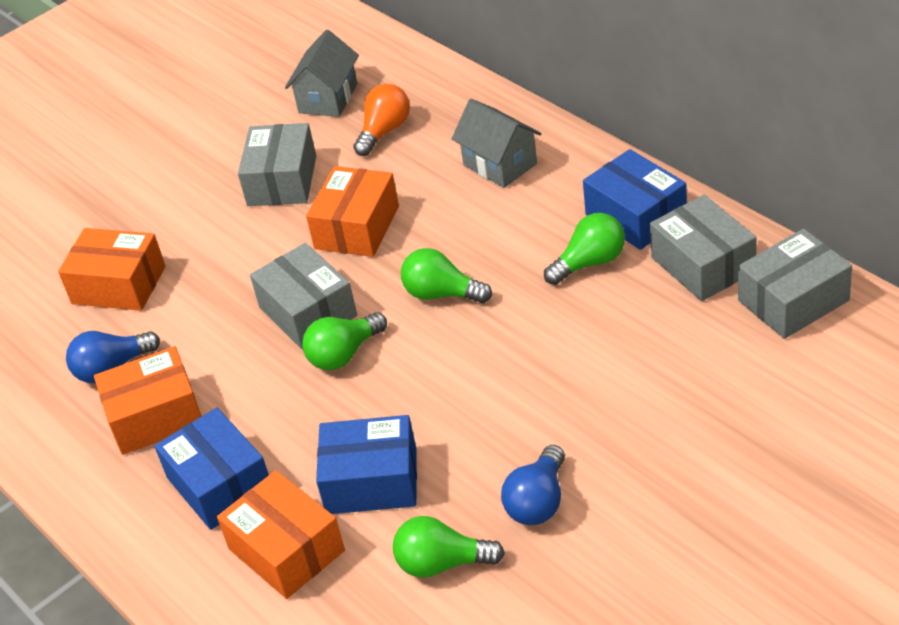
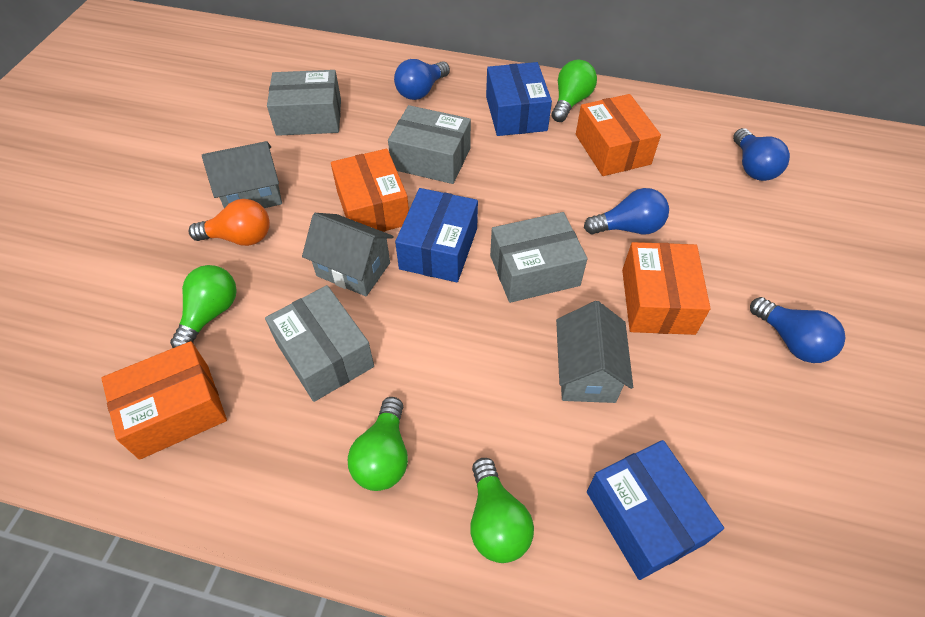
blue light bulb: [66,331,160,383] [501,445,565,525] = 2 -> [394,59,450,100] [584,188,669,234] [733,128,790,181] [750,297,846,363] = 4
grey house: [285,30,359,117] [452,99,542,188] = 2 -> [202,141,282,208] [302,213,394,296] [556,301,633,403] = 3

